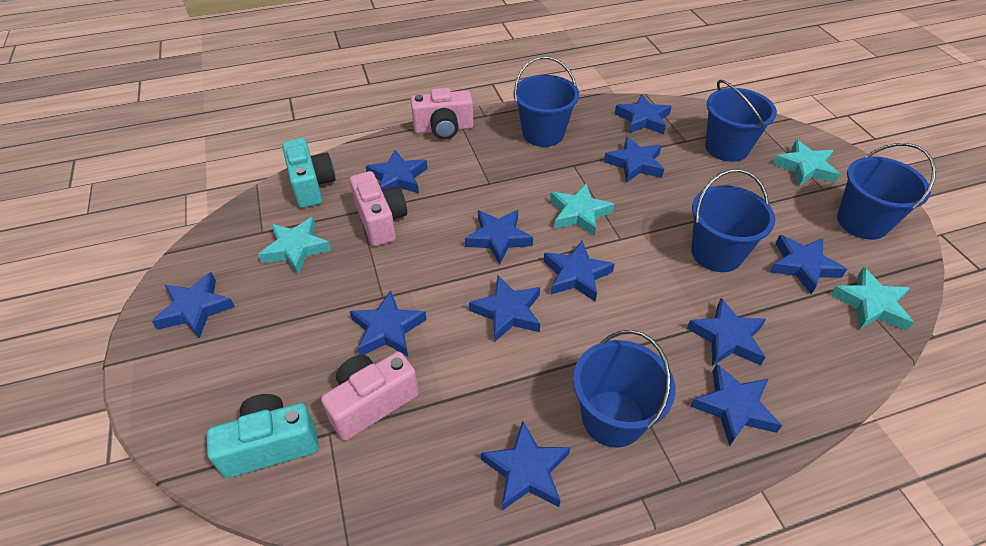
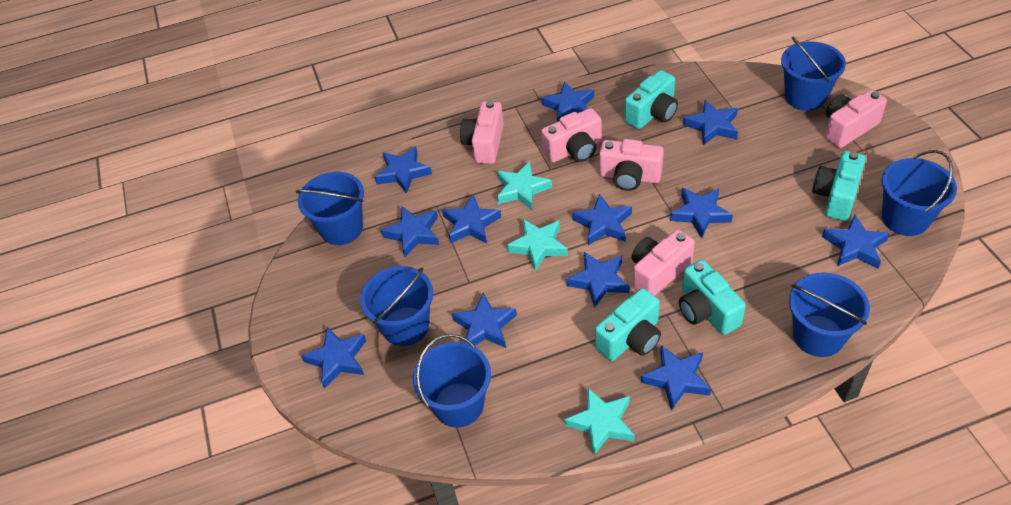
blue bucket: [513,56,579,147] [573,330,676,448] [691,169,775,272] [705,80,777,162] [837,143,936,240] = 5 -> [296,172,364,245] [360,266,433,346] [413,334,491,428] [781,37,846,111] [789,272,870,357] [881,150,957,236] = 6
pink camera: [321,352,419,441] [350,171,407,246] [410,88,474,139] = 3 -> [460,101,504,164] [541,108,602,162] [599,139,664,191] [632,230,695,296] [825,90,887,148] = 5
turquoise camera: [207,394,319,478] [282,138,336,208] = 2 -> [595,288,661,361] [624,70,678,129] [679,260,746,335] [812,151,866,221] = 4
turquoise star: [258,217,331,275] [550,183,615,237] [773,140,840,186] [830,267,914,331] = 4 -> [497,161,552,210] [507,219,568,271] [564,387,635,456] = 3

